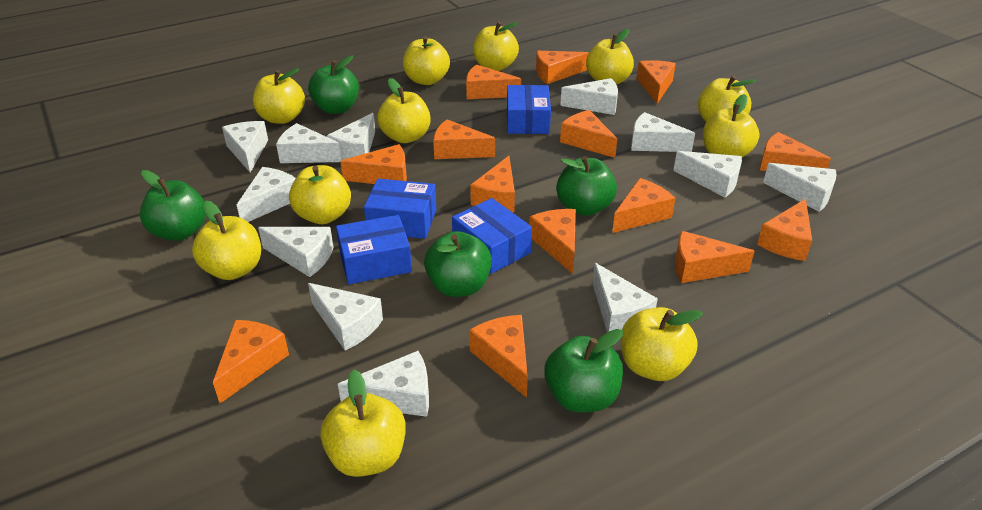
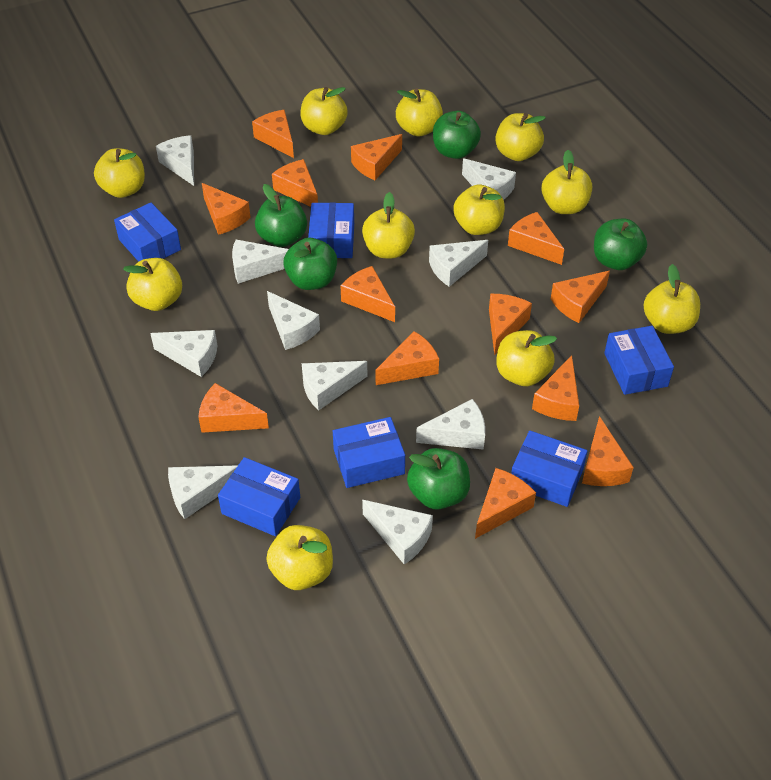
blue box: [336,215,412,284] [364,179,436,239] [452,198,532,274] [507,85,551,134] = 4 -> [114,202,181,262] [218,457,300,536] [308,202,354,258] [333,417,405,488] [511,431,588,507] [604,326,674,395] = 6
orange cheese: [213,320,289,403] [340,144,407,184] [433,119,495,159] [466,64,521,99] [469,315,528,398] [470,156,515,212] [529,209,576,274] [536,51,589,84] [560,110,617,158] [612,178,676,233] [637,60,676,104] [675,231,755,283] [757,199,812,261] [760,132,831,171] = 14 -> [198,383,269,433] [202,183,251,235] [252,110,294,158] [272,159,318,207] [341,266,395,322] [351,134,402,180] [375,331,439,385] [475,468,536,539] [489,294,532,355] [508,212,564,265] [532,355,579,421] [551,271,610,323] [582,416,634,486] = 13
white cheese: [222,121,268,173] [237,167,296,222] [258,227,334,277] [276,123,341,163] [308,283,383,350] [327,113,375,160] [338,351,429,417] [560,78,618,115] [592,263,658,332] [631,112,695,152] [673,151,742,198] [763,163,836,212] = 12 -> [150,330,217,377] [156,135,194,186] [168,465,238,519] [232,240,289,284] [267,291,320,350] [302,361,368,411] [362,500,433,565] [416,399,485,450] [429,240,488,287] [462,158,516,200] = 10

